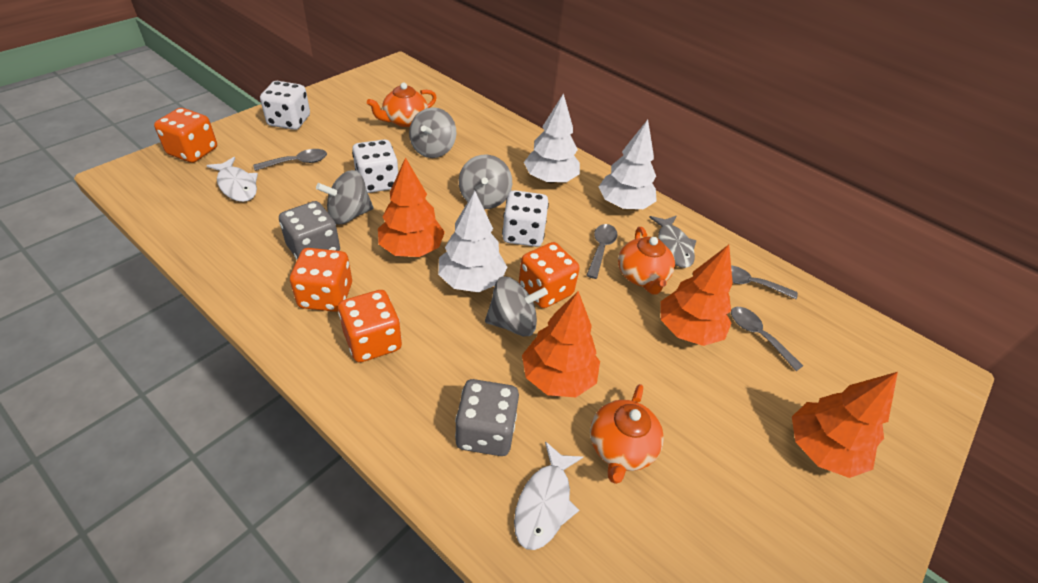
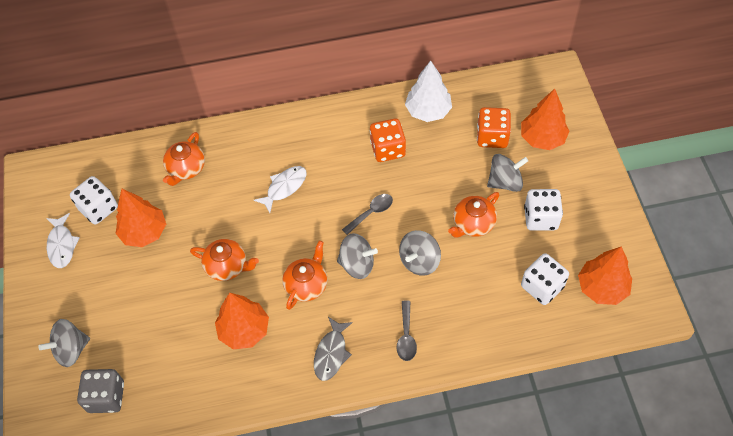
grey dice: [279,201,340,259] [455,379,519,456] = 2 -> [77,369,124,413] = 1
grey spoon: [253,149,327,171] [586,224,618,279] [731,265,798,299] [731,307,803,371] = 4 -> [342,194,393,235] [397,300,417,361] = 2
orange dice: [154,108,217,163] [290,248,352,312] [338,290,402,362] [519,242,580,308] = 4 -> [370,119,406,162] [477,107,511,148] = 2
orange teapot: [367,83,437,127] [590,384,664,484] [618,227,675,295] = 3 -> [163,132,205,186] [190,239,259,281] [282,241,327,310] [448,192,499,238] = 4
white tree: [438,191,507,292] [524,93,580,183] [599,120,657,209] = 3 -> [405,61,452,122] = 1

